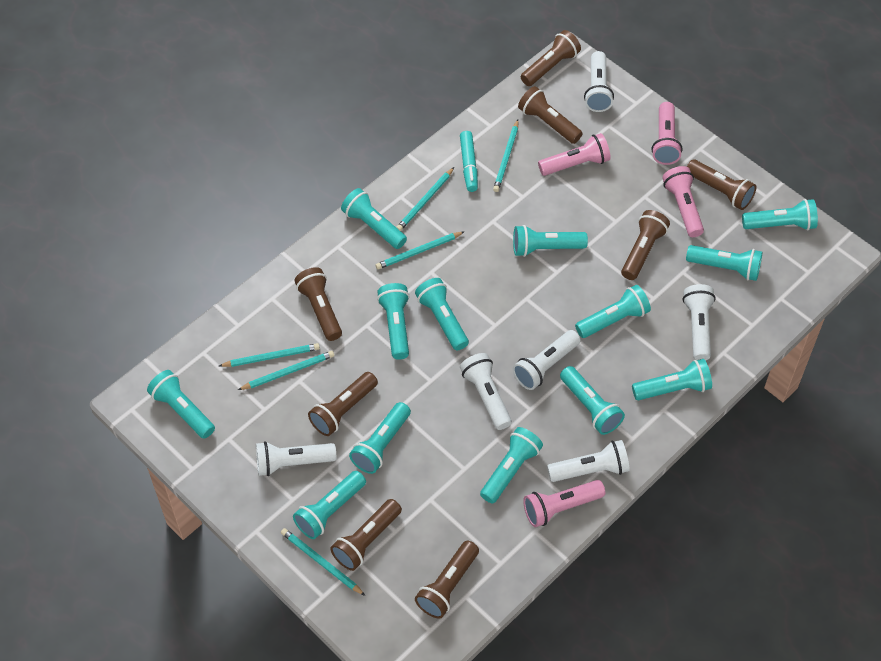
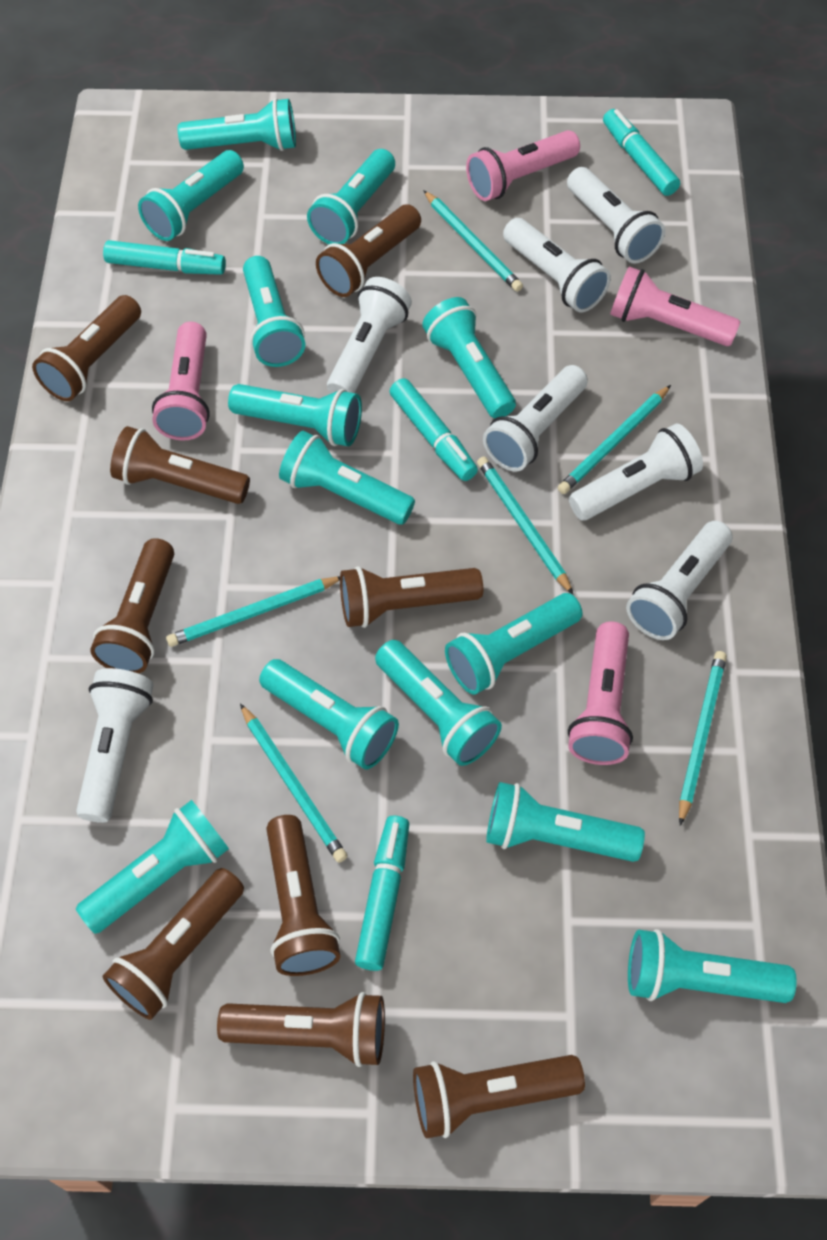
brown flashlight: [294,267,342,341] [308,372,378,436] [330,499,402,571] [415,541,479,619] [518,86,582,144] [521,30,581,86] [621,210,670,280] [687,159,757,210] = 8 -> [32,295,141,401] [90,538,174,673] [103,868,244,1020] [110,426,250,504] [217,992,385,1067] [267,815,340,976] [316,204,421,297] [340,566,483,628] [413,1055,585,1139] = 9
turquoise marker: [460,131,478,192] = 1 -> [103,240,226,275] [355,816,409,971] [389,378,478,481] [603,109,680,196] = 4
white flashlight: [256,441,336,476] [460,353,512,430] [513,330,581,390] [547,440,630,482] [584,51,614,112] [683,284,716,361] = 6 -> [76,668,154,823] [327,277,412,394] [483,365,588,472] [503,218,611,312] [567,167,665,264] [569,423,703,520] [626,521,732,640] = 7

